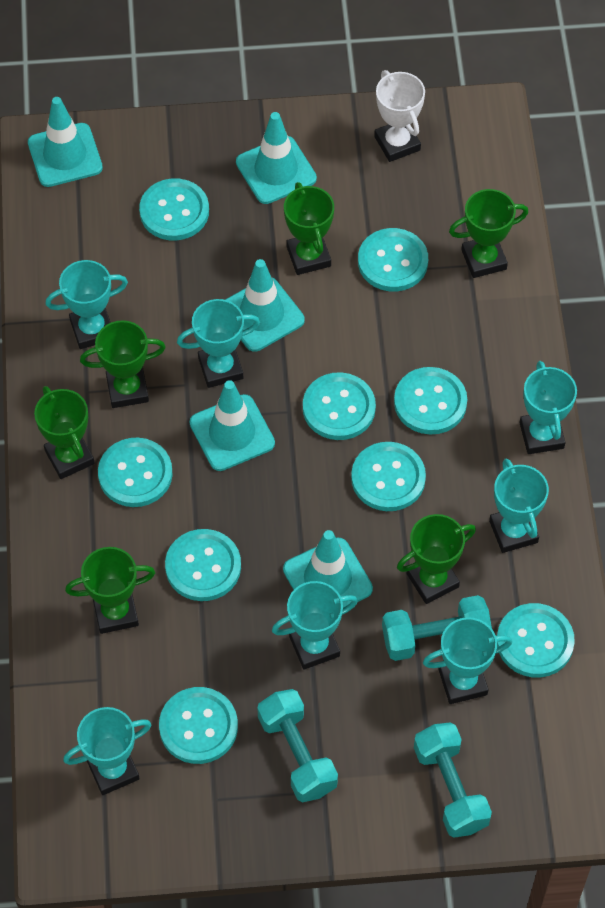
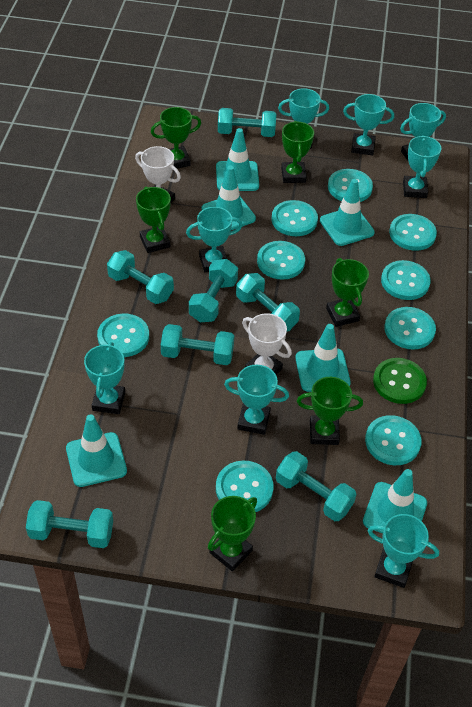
green button: none = 0 -> [373,358,427,404] = 1
turquoise dumbbell: [257,689,338,802] [382,595,492,661] [414,722,492,838] = 3 -> [26,500,113,548] [107,250,174,304] [161,324,234,365] [189,259,238,322] [218,108,276,137] [236,273,300,331] [276,451,357,521] = 7
turquoise traffic cone: [28,97,103,187] [190,380,275,471] [225,259,305,352] [236,112,317,204] [283,530,373,608] = 5 -> [66,414,127,487] [202,166,256,230] [216,128,259,191] [295,324,351,392] [320,179,375,246] [363,469,427,534] = 6
turquoise trophy: [45,260,128,349] [63,707,151,795] [177,299,260,388] [272,581,358,670] [423,617,512,704] [489,458,549,553] [520,361,577,454] = 7 -> [84,342,125,414] [186,207,243,272] [224,365,289,435] [278,88,329,149] [343,94,394,155] [368,514,439,588] [400,103,446,162] [403,135,441,198] = 8
white trophy: [374,70,425,162] = 1 -> [135,146,181,203] [242,313,292,375] = 2

